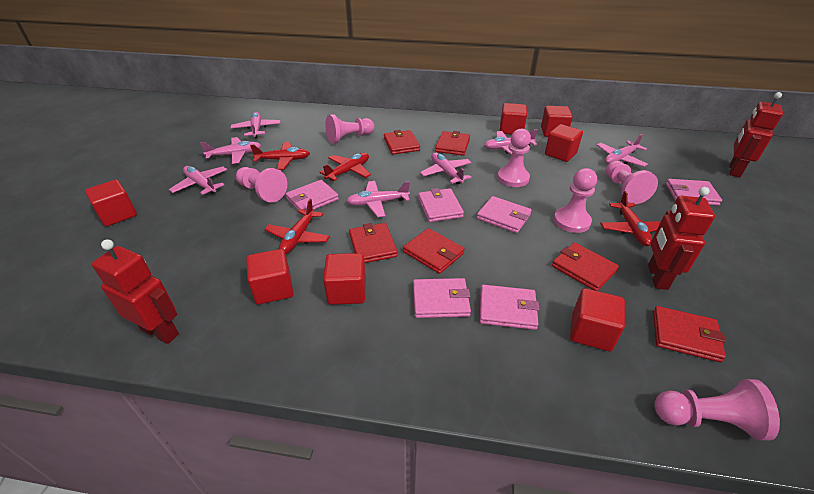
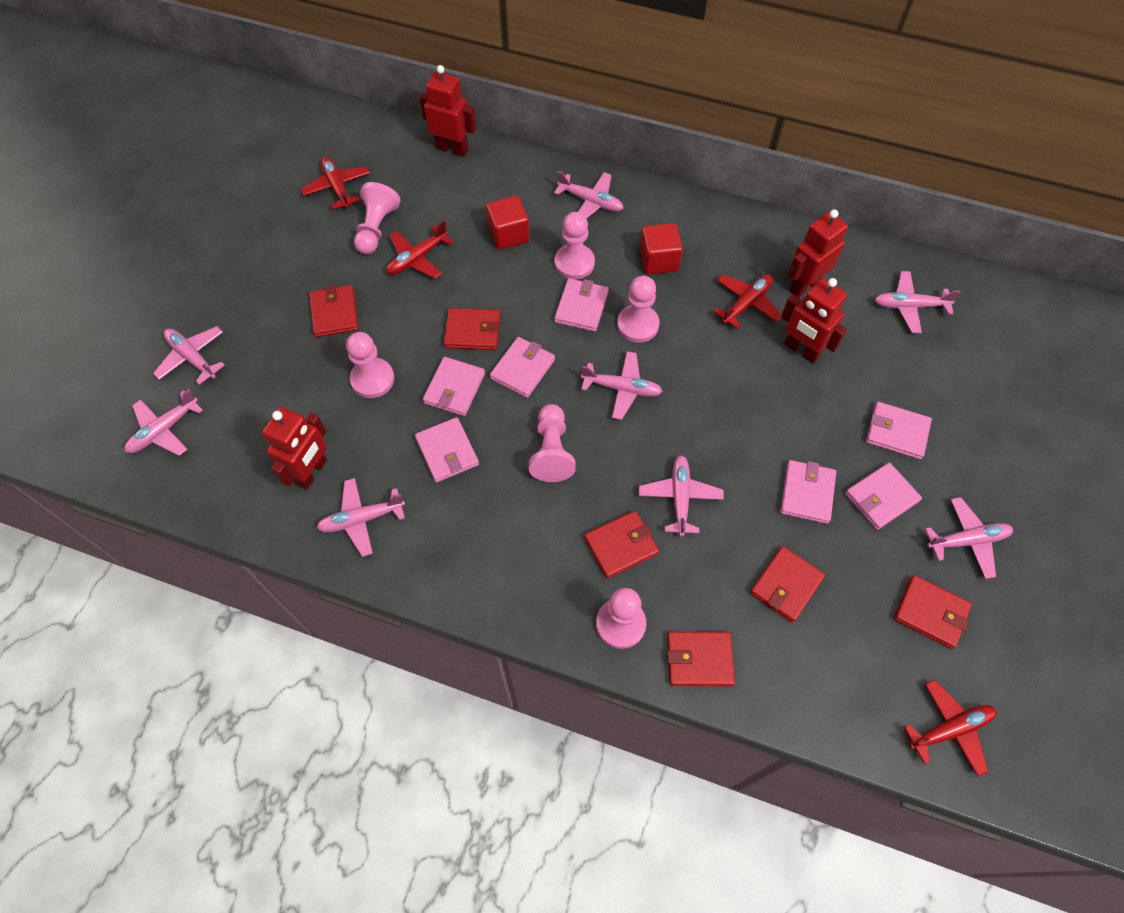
pink plane: [169,166,227,195] [200,137,261,164] [231,112,280,138] [346,181,410,217] [420,153,472,185] [484,129,537,155] [597,134,648,167] = 7 -> [124,389,203,456] [153,326,225,385] [317,478,405,557] [554,171,624,219] [581,351,663,420] [639,455,724,537] [875,271,961,333] [925,497,1013,579] = 8
pink wallet: [286,180,339,210] [413,278,471,318] [418,188,464,222] [477,196,532,233] [480,285,539,330] [666,179,722,206] = 6 -> [415,417,479,483] [423,357,485,416] [490,337,555,398] [554,278,609,332] [780,460,836,524] [845,463,922,530] [866,402,932,459] = 7
red cube: [85,179,137,227] [246,249,293,304] [323,253,366,305] [500,103,527,135] [541,106,573,137] [545,124,583,162] [570,288,625,351] = 7 -> [486,195,530,250] [639,223,683,274] = 2
red robot: [92,239,179,344] [648,187,715,290] [730,92,783,178] = 3 -> [262,407,327,490] [420,65,477,157] [781,278,847,363] [787,209,848,297] = 4

